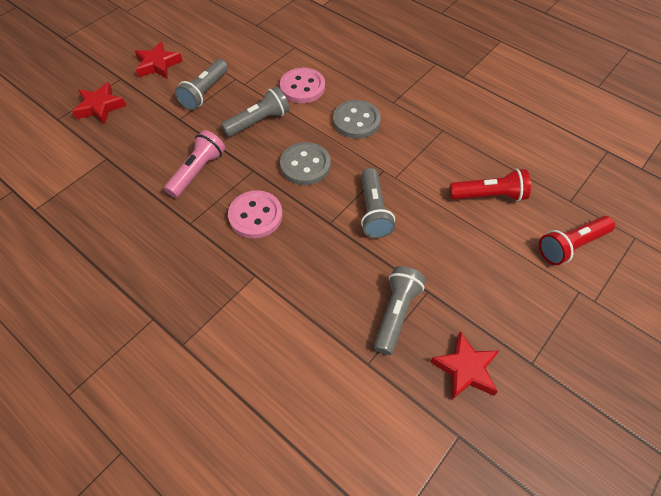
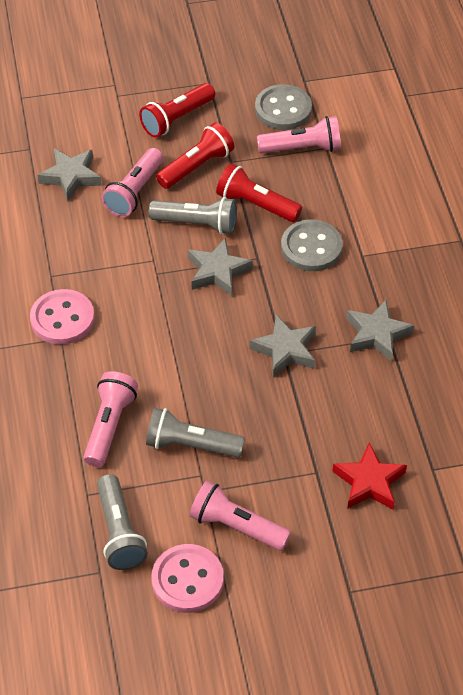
grey flashlight: [175,59,228,110] [221,86,290,137] [361,168,395,238] [374,266,426,355] = 4 -> [97,474,148,570] [146,408,245,458] [149,197,237,235] = 3
grey star: none = 0 -> [37,149,102,201] [188,238,253,296] [250,315,316,378] [347,300,414,362] = 4
pink flashlight: [164,130,225,198] = 1 -> [84,371,138,467] [101,148,163,217] [189,481,291,551] [257,116,341,154] = 4
red flashlight: [450,169,531,201] [539,216,615,265] = 2 -> [139,83,215,138] [156,122,234,189] [216,163,302,222] = 3
red star: [72,82,126,125] [135,41,183,78] [430,331,499,400] = 3 -> [332,443,407,509] = 1

